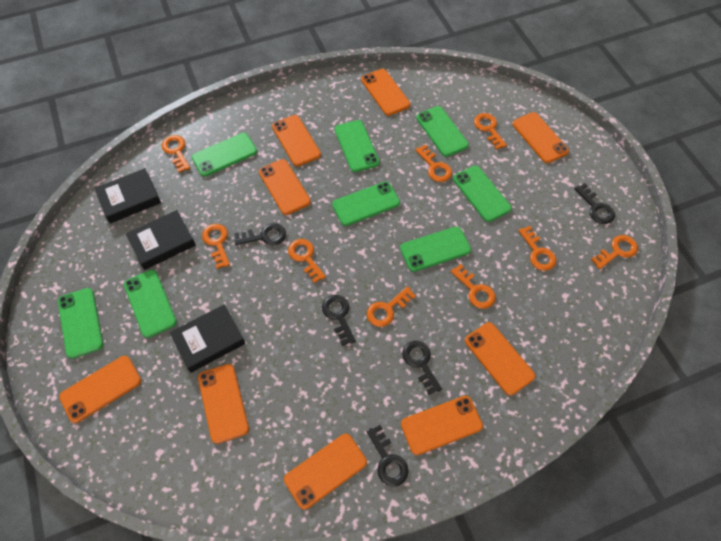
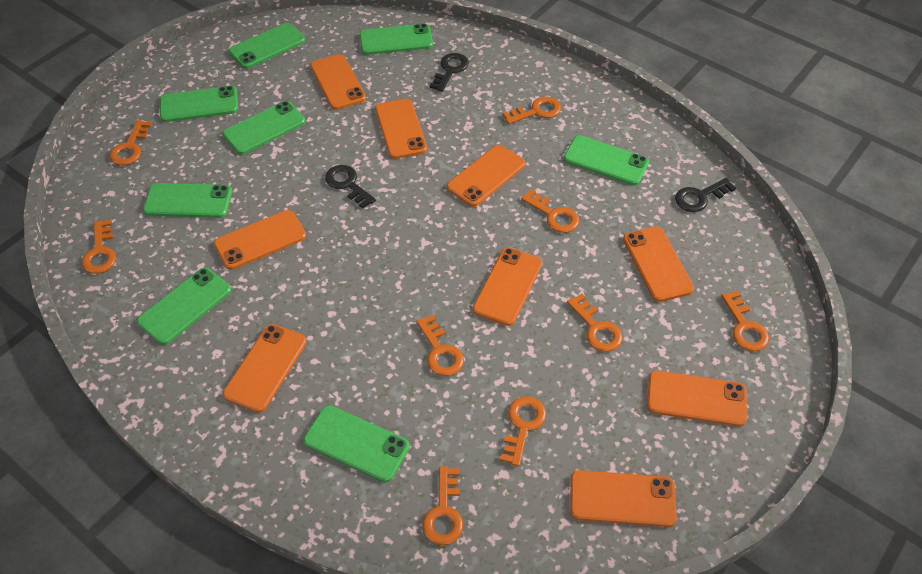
black book: [94,168,161,223] [126,210,196,270] [170,304,245,373] = 3 -> none = 0
black key: [234,223,286,245] [322,295,356,346] [367,425,409,487] [402,341,442,395] [574,183,615,224] = 5 -> [325,165,376,209] [429,53,469,92] [675,178,736,212] = 3

